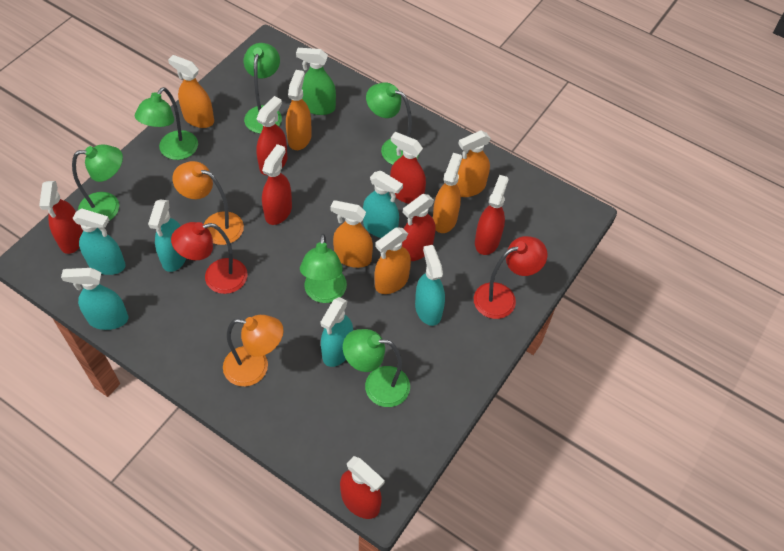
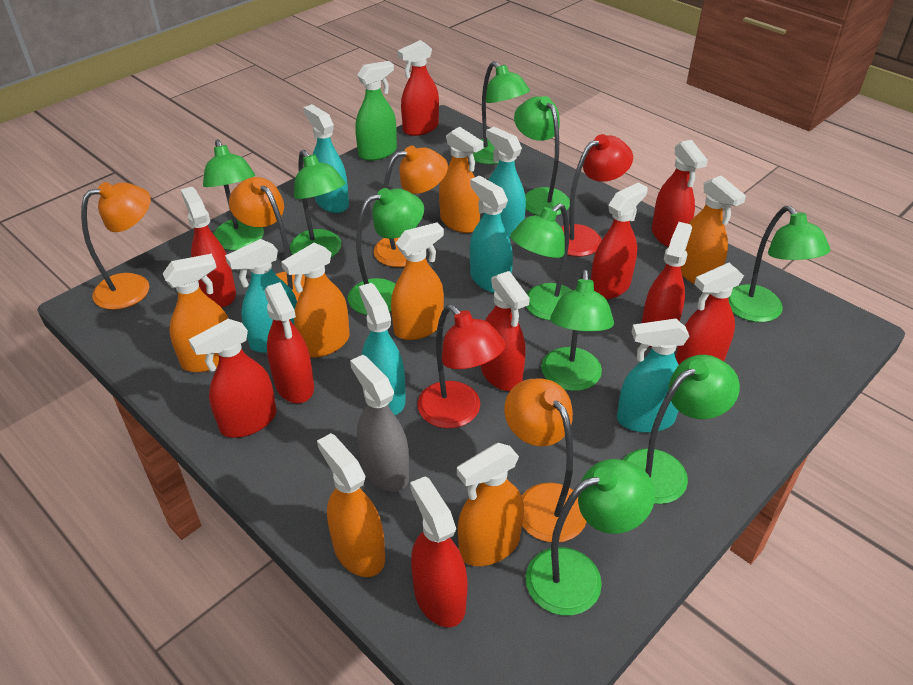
green lamp: [72,144,123,221] [135,87,198,160] [244,43,282,134] [300,234,347,303] [343,329,410,407] [366,83,419,165] = 6 -> [203,139,264,250] [290,150,345,257] [348,188,424,315] [473,61,530,164] [510,203,572,321] [514,96,570,216] [526,459,655,616] [541,270,614,391] [623,355,740,504] [728,206,830,322] = 10
grey spray bottle: none = 0 -> [350,355,409,492] = 1
orange lamp: [172,161,244,245] [223,315,283,386] = 2 -> [81,182,151,310] [229,177,305,301] [374,146,448,267] [504,379,587,542] = 4
orange spray bottle: [168,55,214,128] [286,70,312,150] [330,200,373,268] [374,227,411,294] [433,153,462,233] [457,130,491,197] = 6 -> [163,254,228,373] [281,243,350,358] [317,433,385,577] [391,222,444,340] [439,127,484,233] [457,443,524,566] [681,175,746,284] = 7
red spray bottle: [39,181,83,254] [256,96,287,175] [262,144,292,225] [340,456,385,519] [390,132,426,204] [402,194,435,261] [475,175,509,255] = 7 -> [181,187,236,308] [189,319,276,438] [265,282,314,403] [398,40,439,136] [410,476,468,627] [480,271,530,391] [591,183,648,299] [641,222,692,347] [652,140,708,247] [675,263,744,364] = 10

